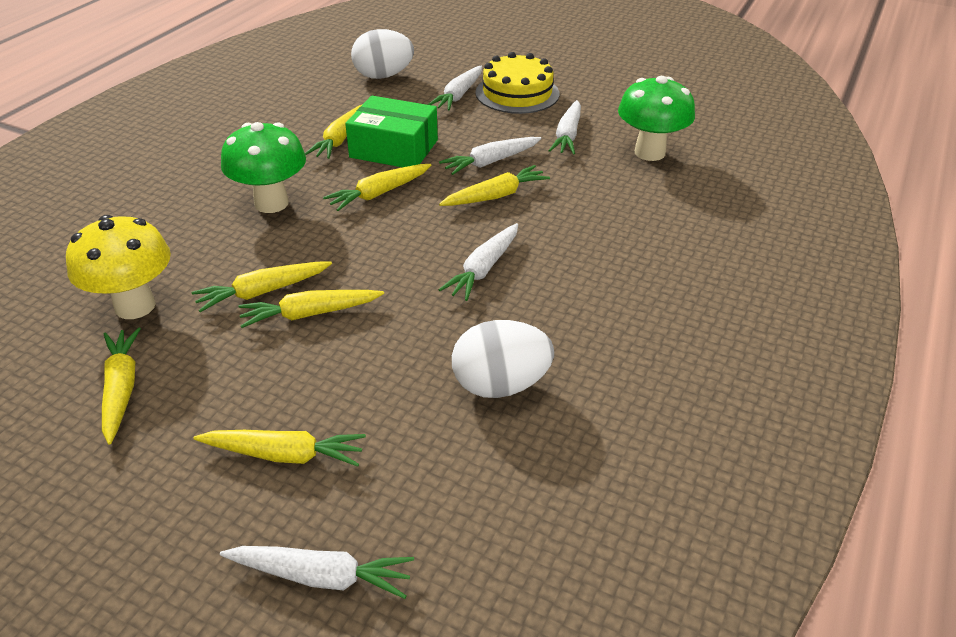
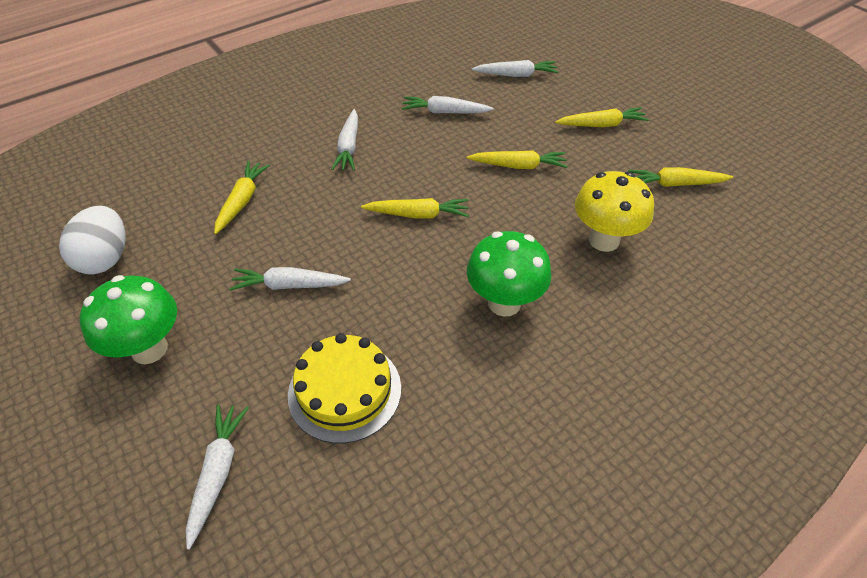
green box: [345,96,438,167] = 1 -> none = 0
white egg: [351,29,414,79] [452,320,554,398] = 2 -> [59,206,126,275] = 1
yellow carrot: [102,327,141,445] [191,261,332,312] [194,430,366,467] [238,290,384,328] [305,104,363,159] [323,164,431,211] [439,165,550,206] = 7 -> [214,161,270,234] [361,198,469,218] [466,150,568,169] [555,107,649,127] [628,167,733,187] = 5

